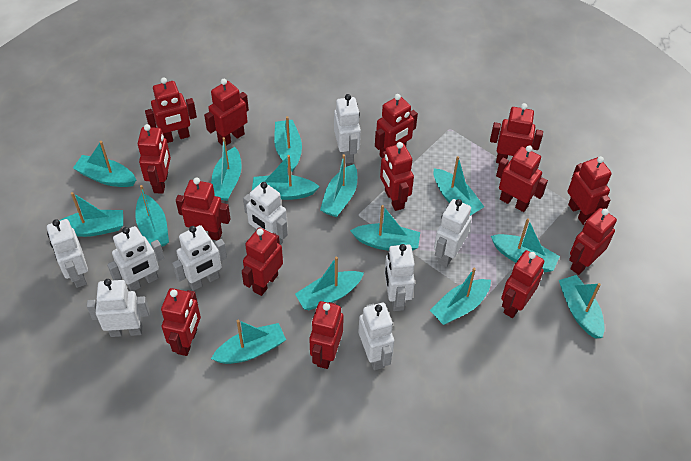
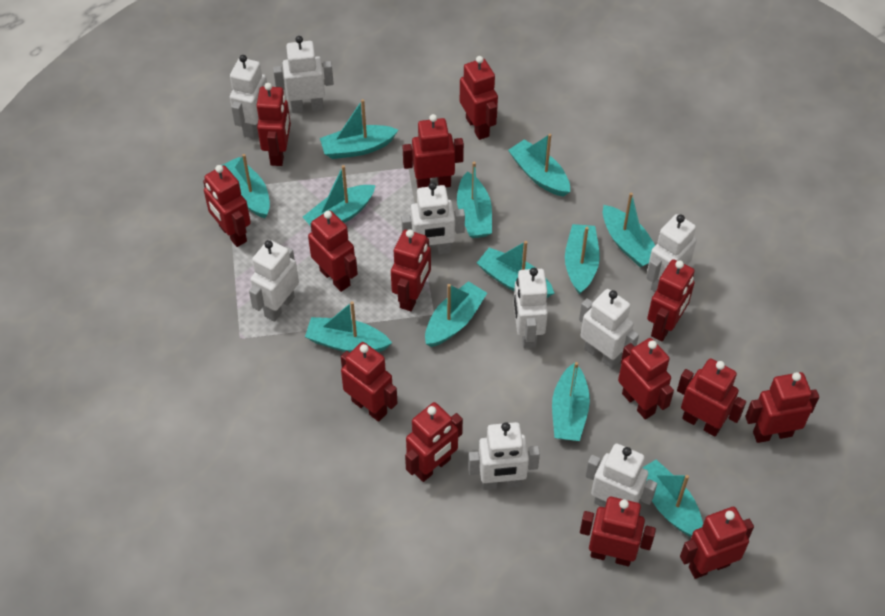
turquoise boat: [59,192,123,237] [73,141,136,187] [135,185,169,247] [211,137,241,201] [211,320,286,364] [252,155,320,200] [274,116,302,172] [295,257,364,310] [320,154,357,217] [350,205,420,251] [430,268,491,325] [433,156,484,216] [491,219,560,272] [559,275,605,339] = 14 -> [221,154,270,218] [303,165,375,226] [305,301,392,352] [320,99,398,159] [425,281,487,347] [457,162,492,238] [477,241,554,298] [508,134,570,197] [552,362,590,441] [565,224,600,295] [603,192,655,267] [642,459,703,537] = 12

